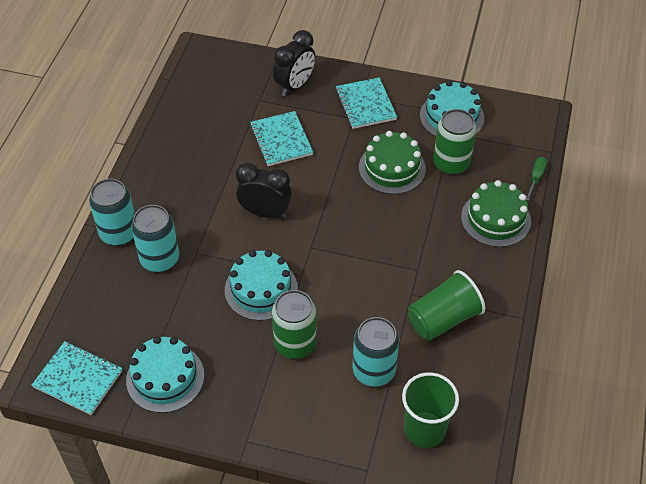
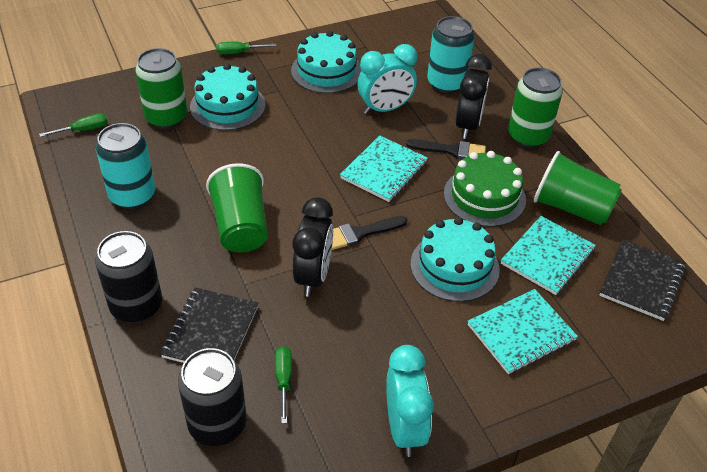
black brush: none = 0 -> [332,216,407,250] [406,139,486,160] = 2
black can: none = 0 -> [95,231,162,323] [178,348,246,446] = 2
black notebook: none = 0 -> [161,287,259,363] [599,239,685,321] = 2
green cake: [359,131,426,194] [461,180,531,247] = 2 -> [444,151,526,227] = 1
green screwdriver: [526,157,547,201] = 1 -> [39,113,108,137] [216,42,276,54] [275,346,292,424] = 3
turquoise can: [89,179,135,246] [131,205,179,272] [353,317,399,387] = 3 -> [96,123,155,209] [427,16,475,93] = 2
turquoise clock: none = 0 -> [358,44,417,114] [386,345,434,457] = 2

